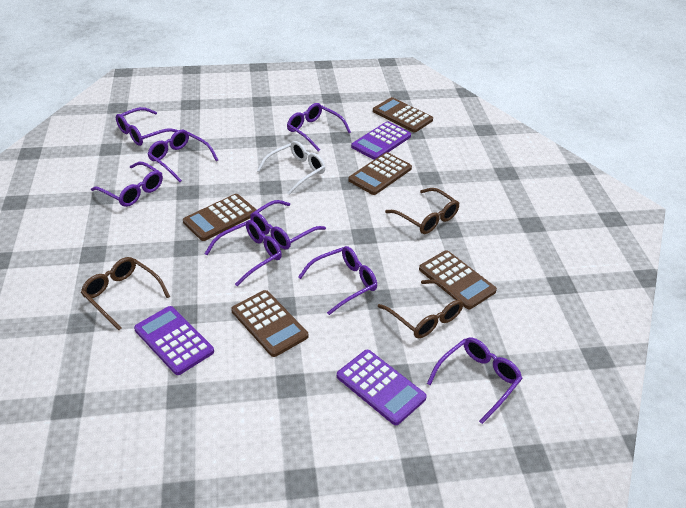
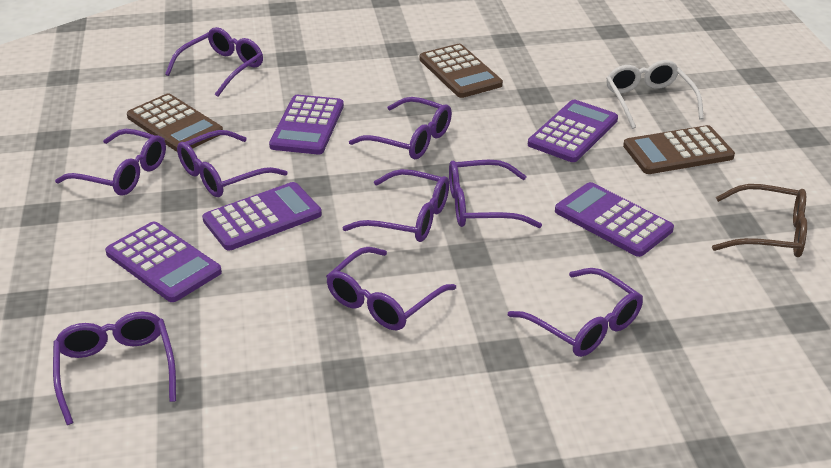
brown calculator: [183,194,257,241] [231,290,308,357] [348,152,412,195] [373,97,433,132] [419,250,497,309] = 5 -> [127,94,223,152] [419,44,503,98] [623,125,735,174] = 3
brown glasses: [81,257,170,330] [378,280,464,338] [385,188,459,234] = 3 -> [712,184,807,257] = 1
purple calculator: [134,306,214,375] [337,350,427,425] [351,122,411,160] = 3 -> [105,221,222,302] [202,182,322,251] [269,95,344,155] [528,100,618,162] [555,182,674,257] = 5
purple glasses: [91,162,163,207] [116,107,178,146] [147,130,218,182] [205,220,282,286] [250,200,326,250] [287,103,351,151] [298,246,377,315] [427,337,523,424] = 8 -> [53,312,176,425] [55,129,166,196] [165,27,263,97] [177,130,288,197] [326,247,456,331] [342,169,449,242] [349,97,452,159] [449,160,542,228] [508,268,643,357] = 9

